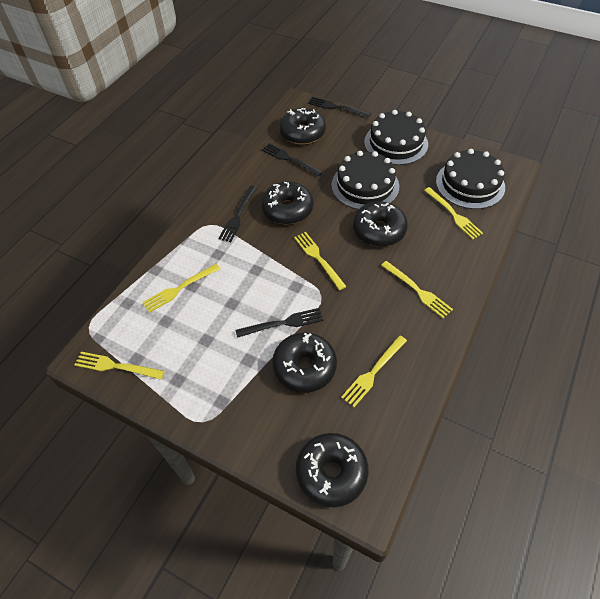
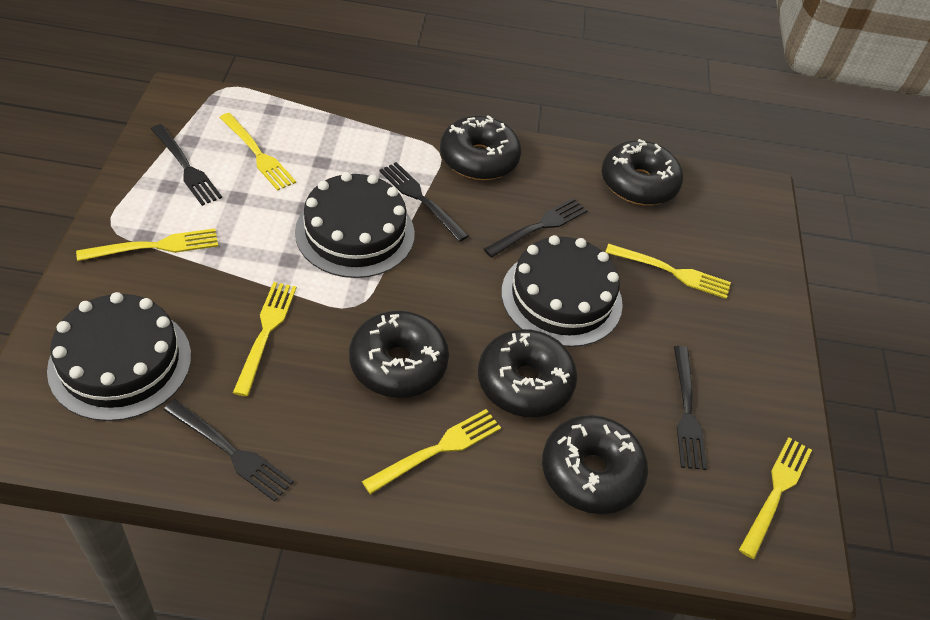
black fork: [218,186,257,242] [235,308,324,338] [262,143,323,177] [308,97,371,118] = 4 -> [151,124,222,206] [164,399,294,502] [379,162,469,242] [484,198,588,257] [674,346,707,470] = 5

